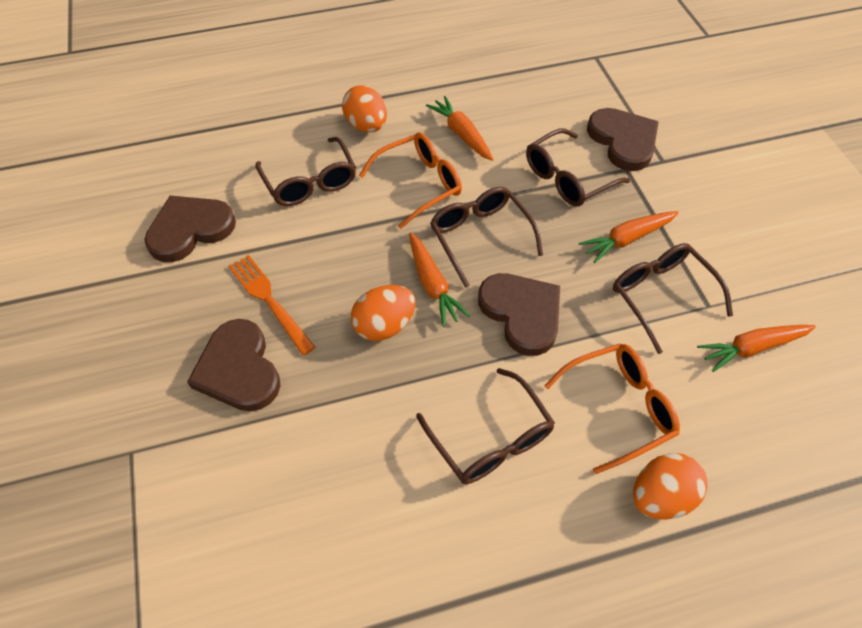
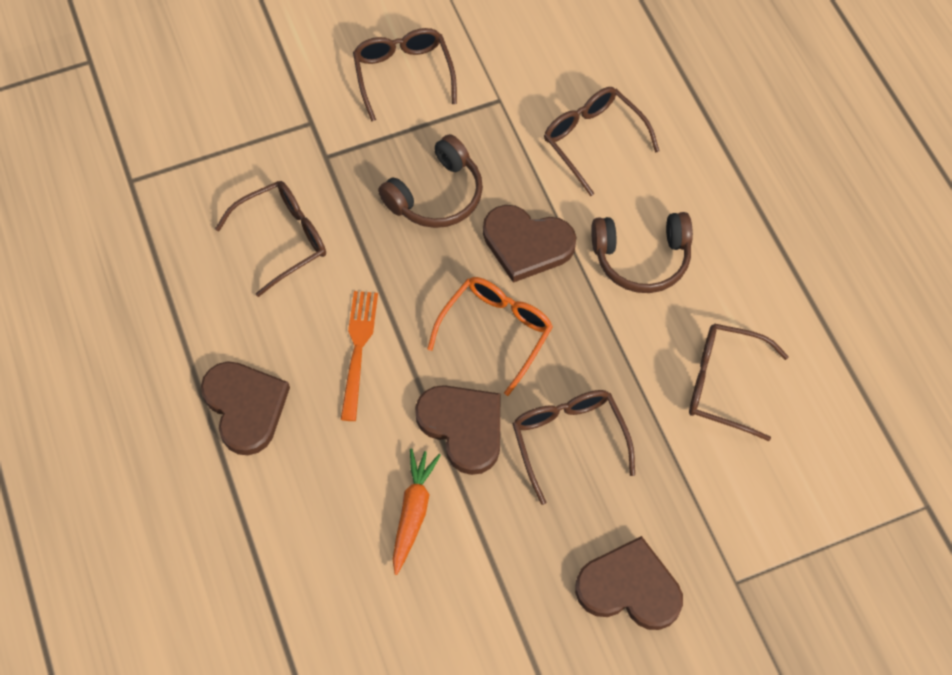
brown headphones: none = 0 -> [378,134,483,228] [591,212,693,293] = 2
orange carrot: [409,233,470,327] [426,96,494,161] [579,211,679,263] [697,325,816,372] = 4 -> [392,449,441,575] = 1
orange egg: [342,85,387,132] [351,285,415,341] [633,453,708,520] = 3 -> none = 0
orange glasses: [359,132,462,229] [544,343,680,474] = 2 -> [427,277,553,396] = 1

